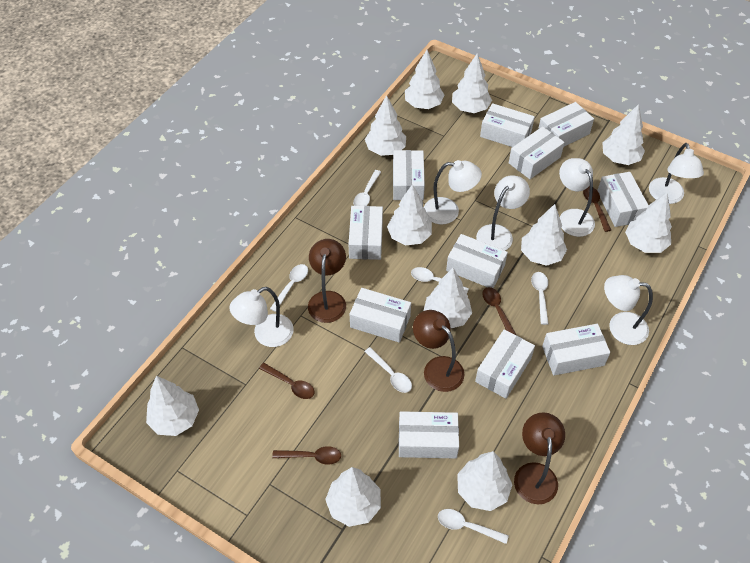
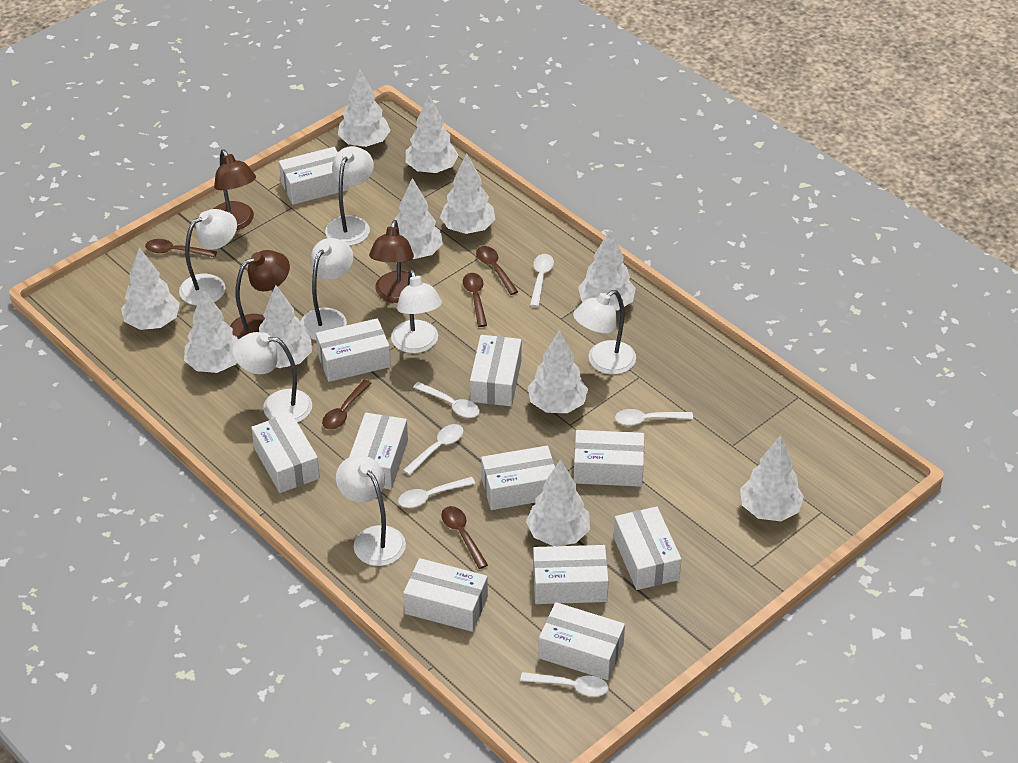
brown spoon: [259,363,315,399] [272,446,341,465] [482,287,517,336] [583,187,611,232] = 4 -> [145,239,217,258] [322,380,372,430] [441,506,488,569] [463,273,487,327] [476,246,518,295] = 5
white lamp: [229,287,294,347] [424,160,482,224] [476,175,530,251] [559,158,595,237] [604,275,653,345] [649,143,704,204] = 6 -> [179,209,237,306] [232,332,312,423] [300,238,354,340] [325,146,374,246] [336,455,406,566] [391,269,442,353] [573,290,636,375] = 7

